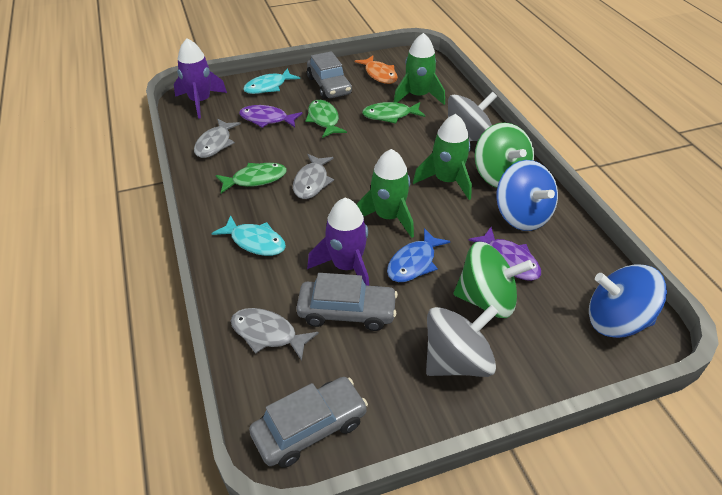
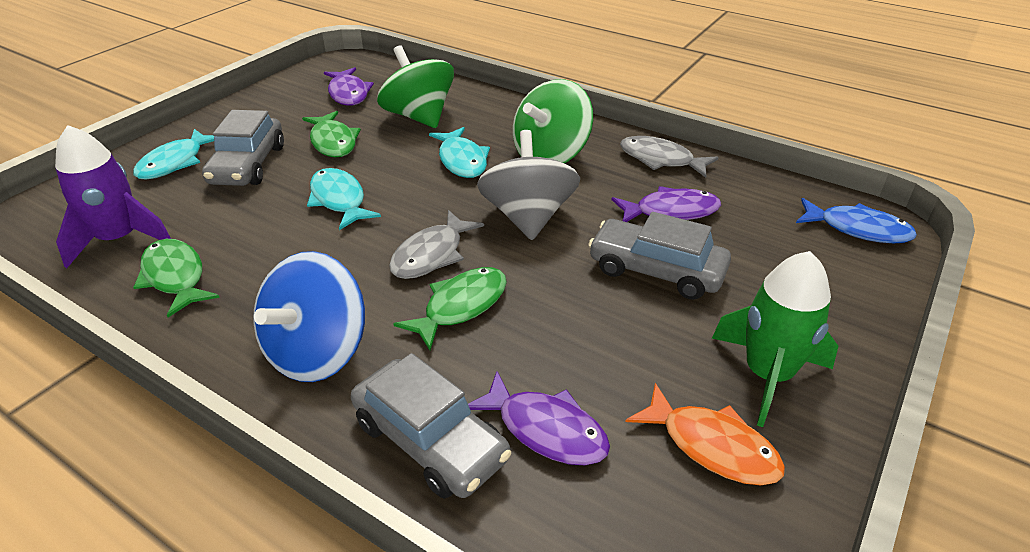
blue spinning top: [496,160,558,231] [589,265,667,338] = 2 -> [253,251,365,382] = 1
green rocket: [356,149,414,238] [394,33,445,105] [413,114,472,200] = 3 -> [712,251,838,427] = 1
grey fish: [194,119,241,158] [231,308,319,361] [293,154,334,199] = 3 -> [389,210,484,279] [620,136,719,178] = 2
grey spinning top: [426,305,498,377] [448,92,497,141] = 2 -> [477,130,580,240] = 1
purple fish: [239,105,302,128] [468,227,541,281] = 2 -> [324,67,374,106] [468,371,610,465] [612,186,721,222] = 3
purple rocket: [174,38,227,119] [307,198,369,286] = 2 -> [55,125,171,268] = 1
turquoise fish: [211,215,286,256] [243,68,300,94] = 2 -> [133,129,214,180] [307,168,381,230] [429,127,490,178] = 3

